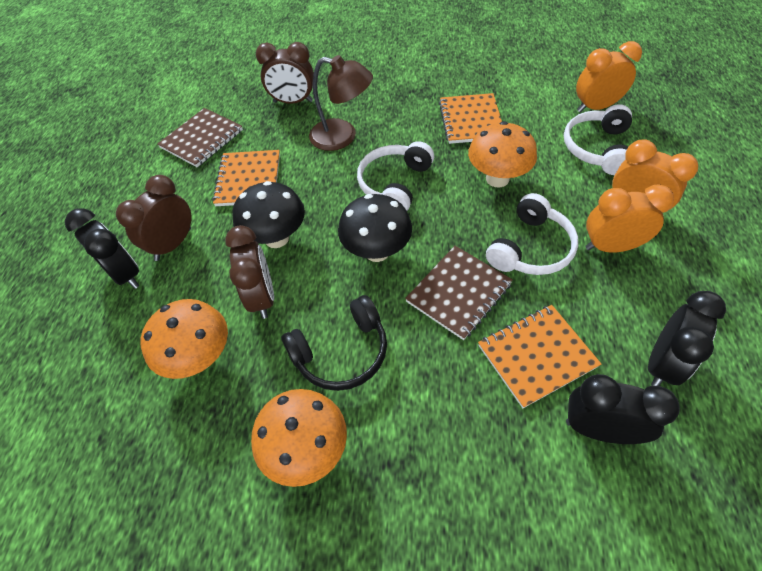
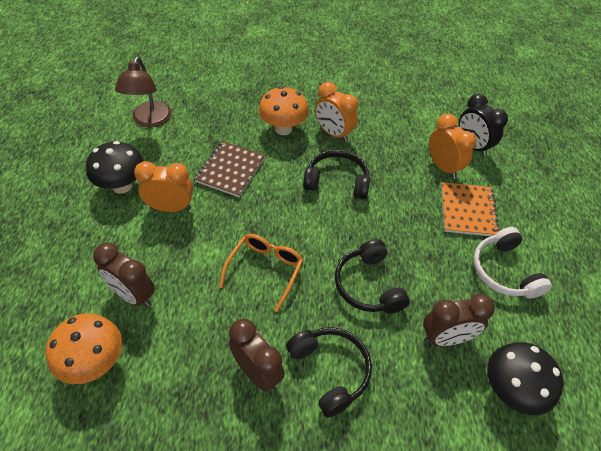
black clock: [65,208,139,289] [566,374,680,444] [648,291,726,386] = 3 -> [458,94,508,157] = 1
black headphones: [281,295,387,391] = 1 -> [286,327,372,418] [303,149,370,200] [335,239,410,314] = 3
brown notebook: [157,108,243,167] [405,246,513,340] = 2 -> [194,141,265,197] = 1
orange glasses: none = 0 -> [219,234,303,312] = 1
orange mushroom: [141,299,228,379] [251,389,347,487] [468,121,537,187] = 3 -> [46,313,122,384] [259,86,309,135] = 2
orange notebook: [212,150,280,206] [439,93,502,144] [478,305,601,408] = 3 -> [441,182,500,236] = 1
white headphones: [357,141,434,211] [486,193,578,275] [564,105,632,175] = 3 -> [473,227,552,299] = 1

